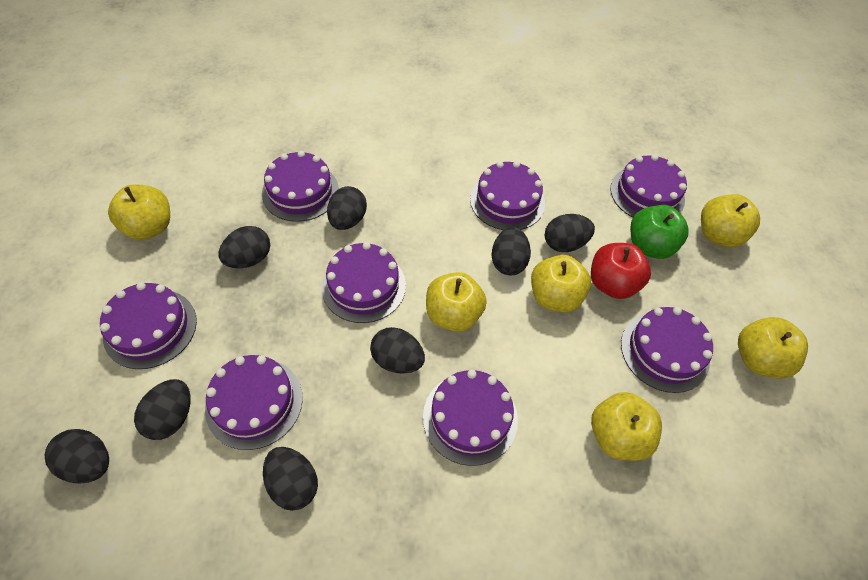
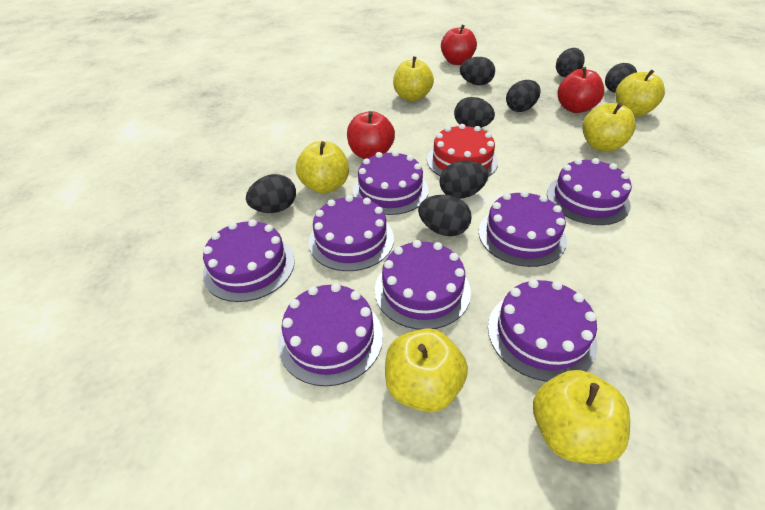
green apple: [630,205,689,259] = 1 -> none = 0
red apple: [591,243,651,299] = 1 -> [347,111,395,159] [441,24,477,65] [558,67,605,113] = 3
red cake: none = 0 -> [427,124,498,177] = 1

